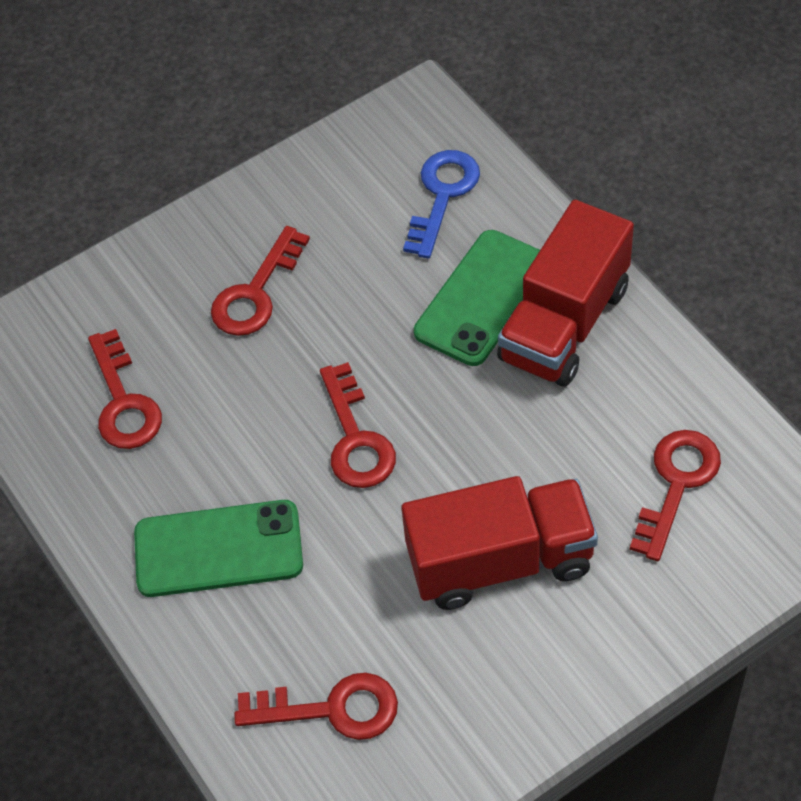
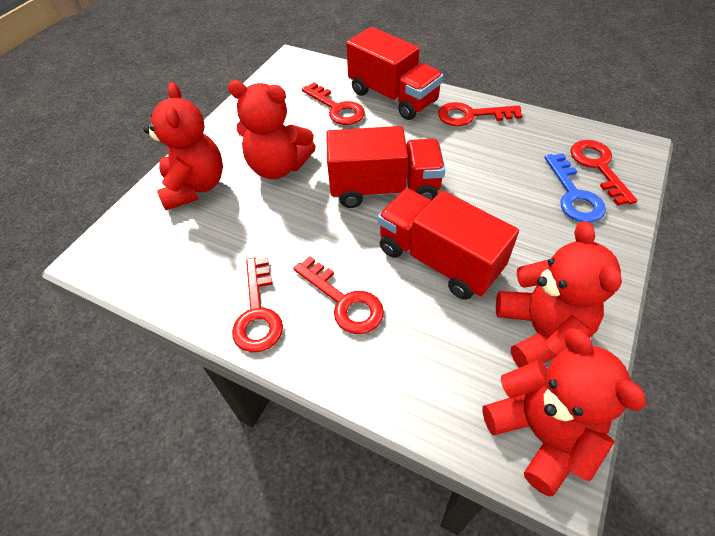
green phone: [134,500,303,597] [414,230,540,366] = 2 -> none = 0
red teddy bear: none = 0 -> [143,82,223,210] [228,80,316,179] [482,328,647,496] [496,221,622,368] = 4
red truck: [401,476,598,610] [497,200,634,387] = 2 -> [326,126,445,208] [346,27,443,120] [378,189,519,300] = 3

